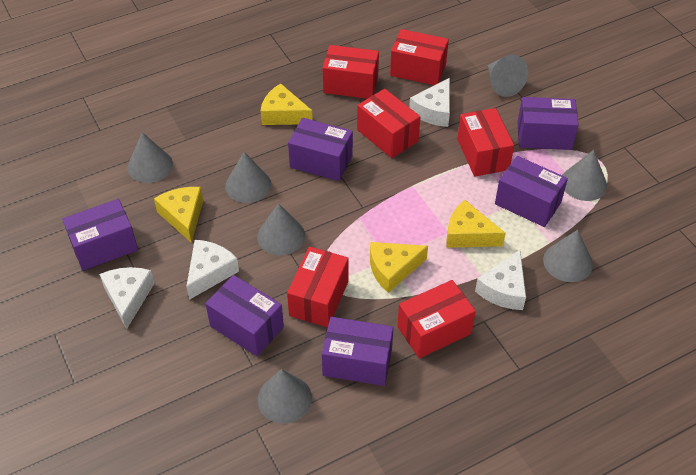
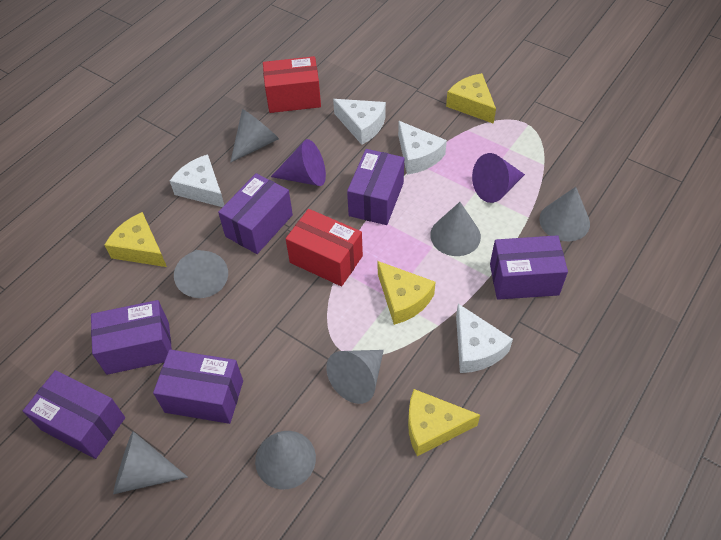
purple cone: none = 0 -> [271,139,326,186] [472,153,525,203] = 2
red box: [287,247,349,327] [323,45,379,99] [357,89,420,158] [390,29,449,85] [397,280,476,358] [457,108,514,177] = 6 -> [263,56,321,113] [286,209,363,286] = 2

